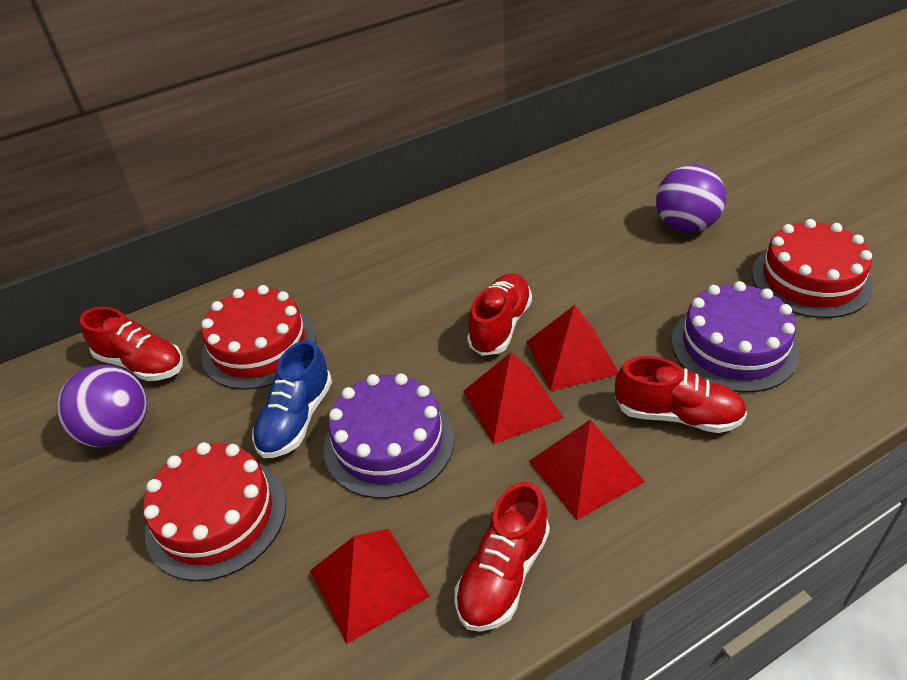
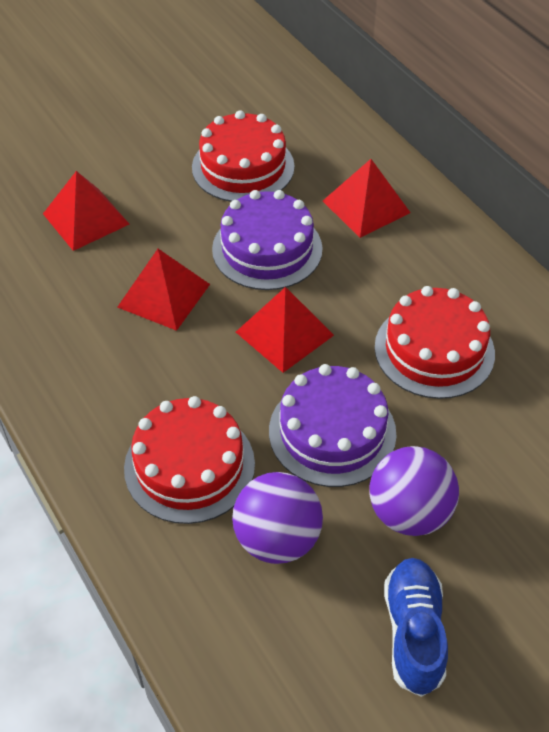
red shoe: [80,307,183,381] [455,481,550,632] [467,273,532,356] [615,356,747,433] = 4 -> none = 0

